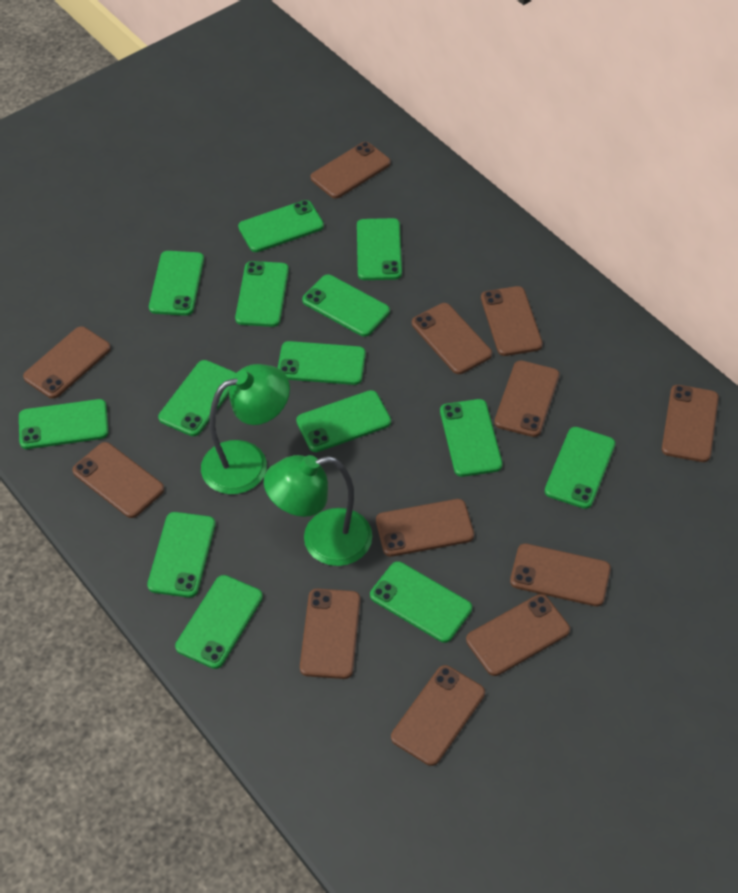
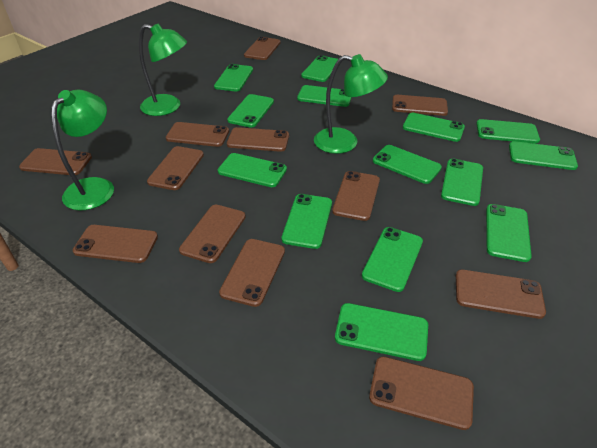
green lamp: [201,364,290,494] [264,455,372,566] = 2 -> [51,90,114,210] [139,23,187,116] [314,54,388,154] = 3

